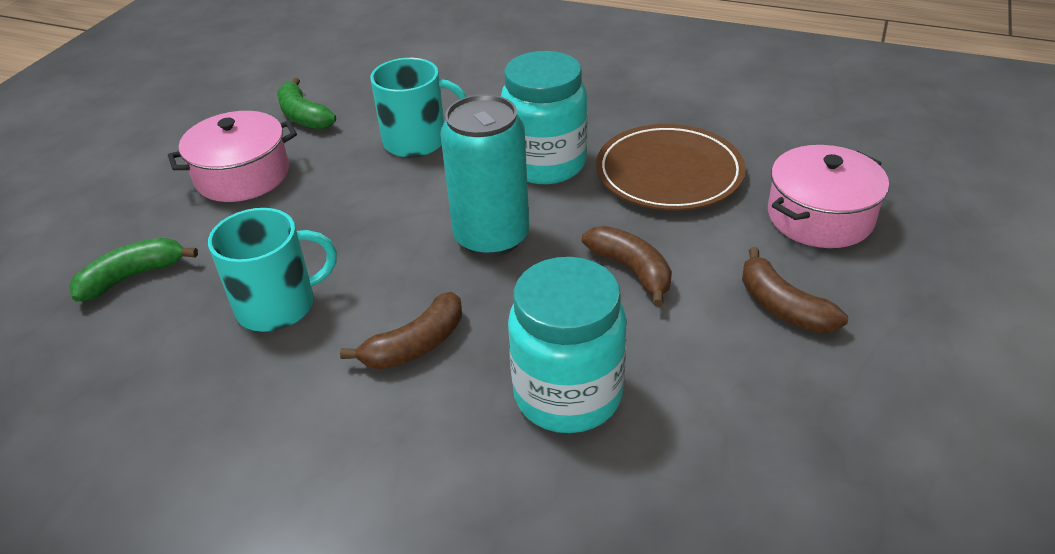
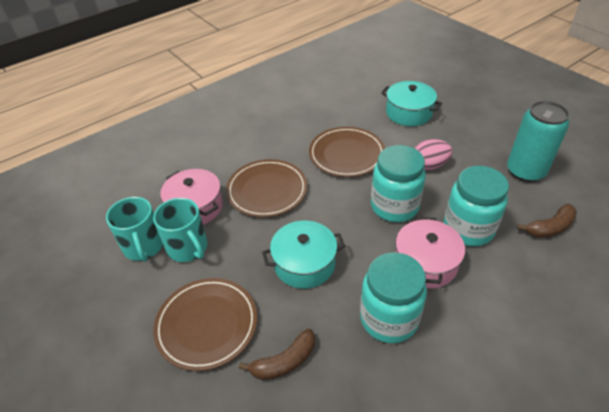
brown banana: [340,292,462,369] [582,226,672,307] [742,247,848,333] = 3 -> [239,329,315,380] [517,204,577,238] = 2
brown plate: [596,124,746,211] = 1 -> [153,278,257,371] [226,159,307,217] [309,127,385,177] = 3
green banana: [69,238,198,302] [277,78,336,130] = 2 -> none = 0
pink egg: none = 0 -> [414,139,453,170] = 1
turquoise jar: [501,51,588,184] [508,257,627,433] = 2 -> [360,252,427,343] [371,145,426,222] [444,166,509,246] = 3
turquoise pot: none = 0 -> [262,221,345,289] [381,81,442,126] = 2

